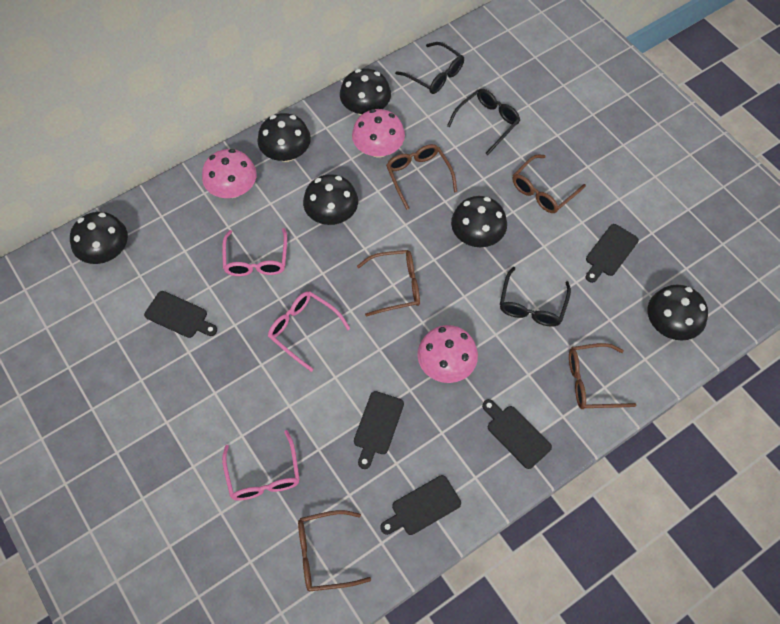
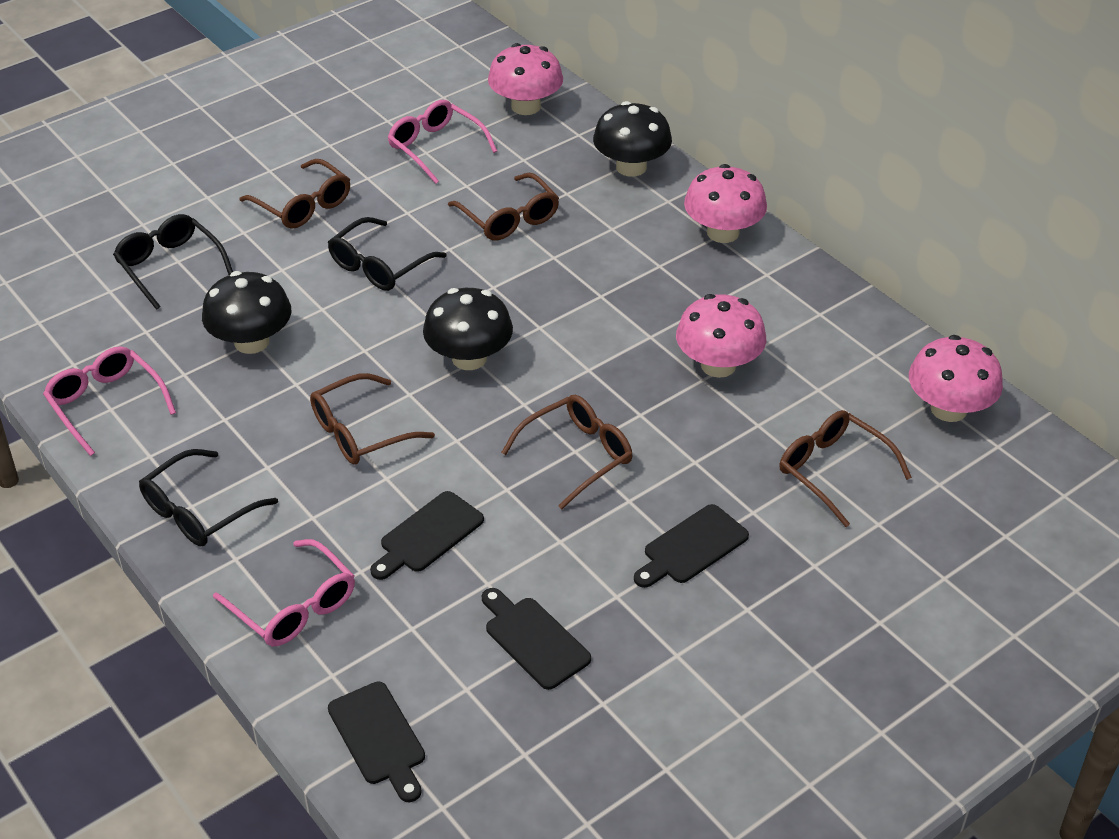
black cutting board: [144,291,217,338] [354,391,404,469] [380,475,461,535] [482,399,552,469] [586,224,639,283] = 5 -> [328,682,425,802] [370,491,484,580] [482,588,591,690] [634,504,749,588] = 4
black mushroom: [70,212,128,264] [258,113,311,162] [303,174,358,225] [340,68,391,115] [451,196,507,247] [648,285,708,341] = 6 -> [202,271,291,354] [423,288,513,370] [593,101,672,177] = 3
pink mushroom: [202,149,257,198] [352,109,405,158] [417,325,478,383] = 3 -> [488,43,563,115] [676,294,766,378] [684,164,767,243] [909,335,1003,422] = 4

